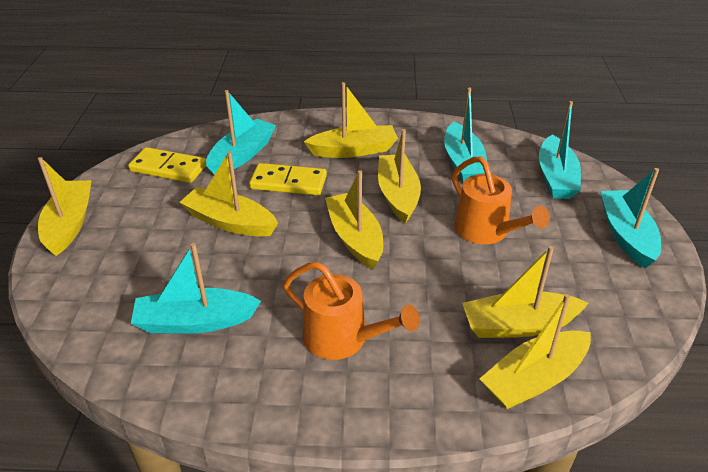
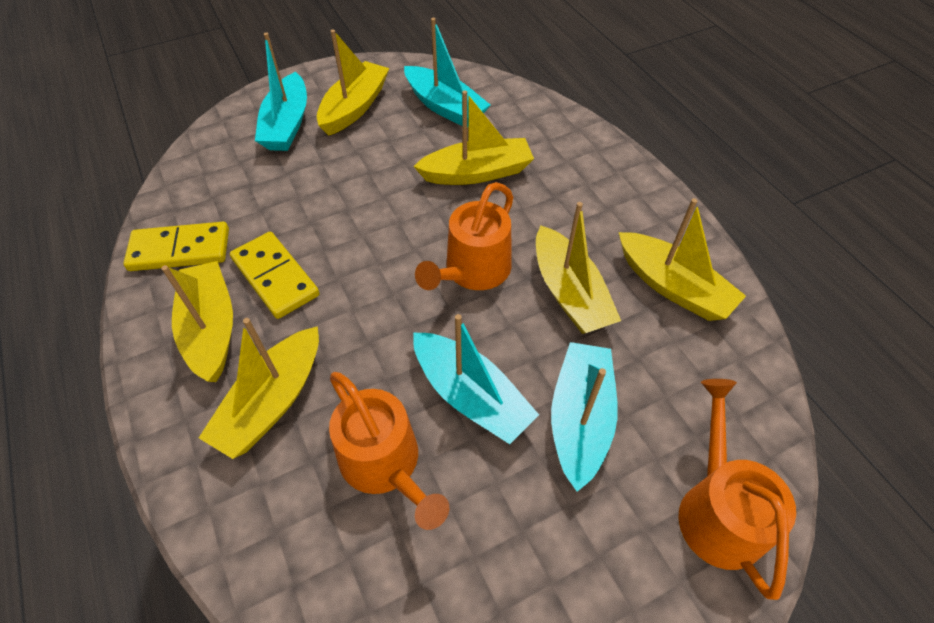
orange watering can: [283,262,420,360] [452,156,550,244] = 2 -> [329,372,449,530] [415,182,513,290] [678,379,796,600] = 3
turquoise boat: [131,243,261,334] [206,90,276,175] [444,88,487,182] [539,101,581,199] [600,168,661,268] = 5 -> [255,32,307,151] [404,18,490,127] [413,314,539,444] [551,342,618,492] = 4
yellow boat: [38,157,92,256] [180,151,278,237] [304,82,398,158] [325,170,383,269] [378,129,421,223] [462,246,588,338] [480,294,591,409] = 7 -> [161,261,233,382] [199,318,319,459] [317,30,390,136] [413,90,534,185] [536,202,621,334] [619,198,746,321] = 6

